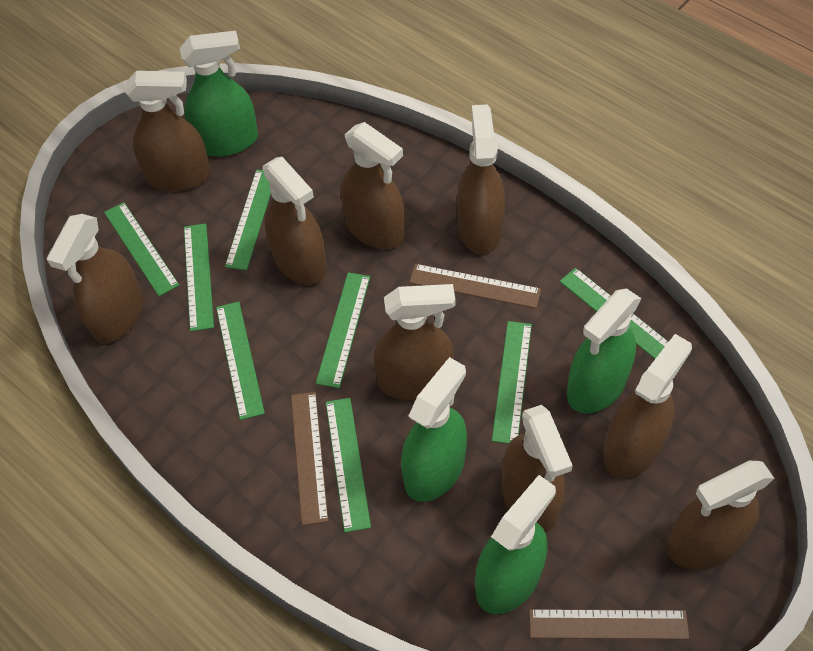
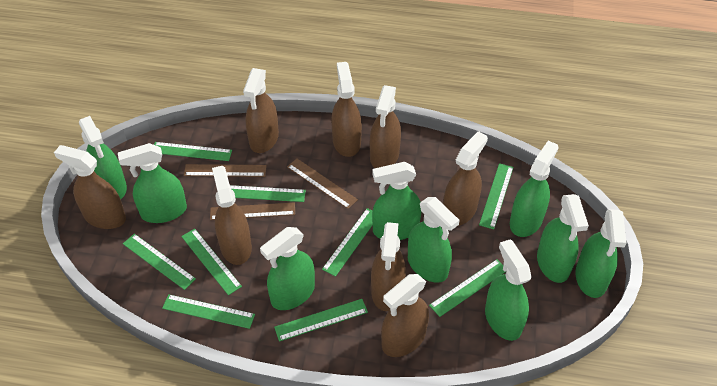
brown spray bottle: [47,214,143,343] [125,71,211,191] [262,157,327,285] [341,122,405,249] [374,284,455,400] [457,104,505,254] [502,405,573,533] [603,334,692,478] [667,461,774,570] = 9 -> [54,145,126,229] [212,166,252,265] [243,68,279,153] [331,62,362,157] [370,85,401,168] [371,222,406,311] [381,274,429,357] [443,131,488,226] = 8
green ruler: [104,202,179,296] [184,223,214,331] [216,302,265,420] [225,170,271,270] [316,272,370,388] [326,398,371,532] [492,321,532,444] [560,268,668,359] = 8 -> [123,234,196,290] [154,142,232,161] [162,294,255,329] [181,229,242,295] [230,185,306,202] [274,299,368,341] [322,208,373,277] [429,259,505,317] [479,163,513,229] = 9
green spray bottle: [180,31,258,157] [401,357,467,502] [475,475,556,614] [567,288,641,413] = 4 -> [79,116,127,199] [118,143,187,223] [260,227,315,310] [372,162,421,240] [408,197,460,283] [485,239,531,341] [510,141,559,237] [537,194,589,283] [576,209,627,298] = 9

